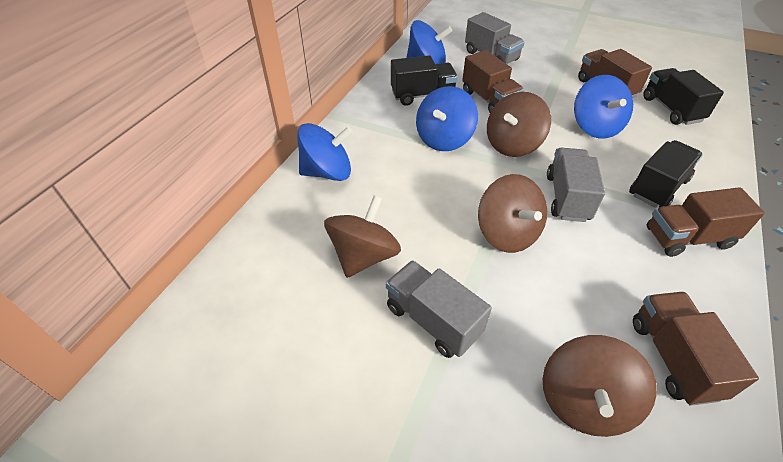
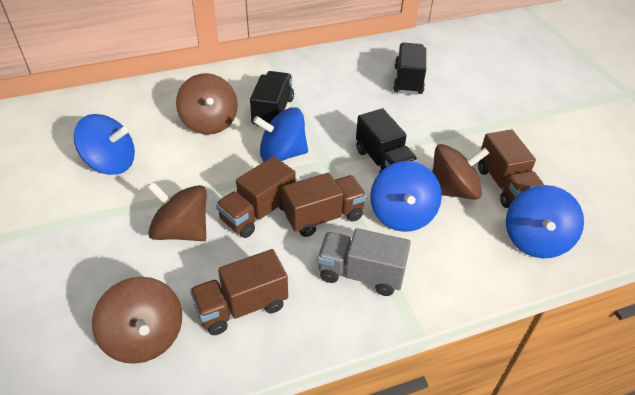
grey truck: [386,260,492,358] [465,12,525,64] [547,148,605,222] = 3 -> [317,228,411,296] = 1

